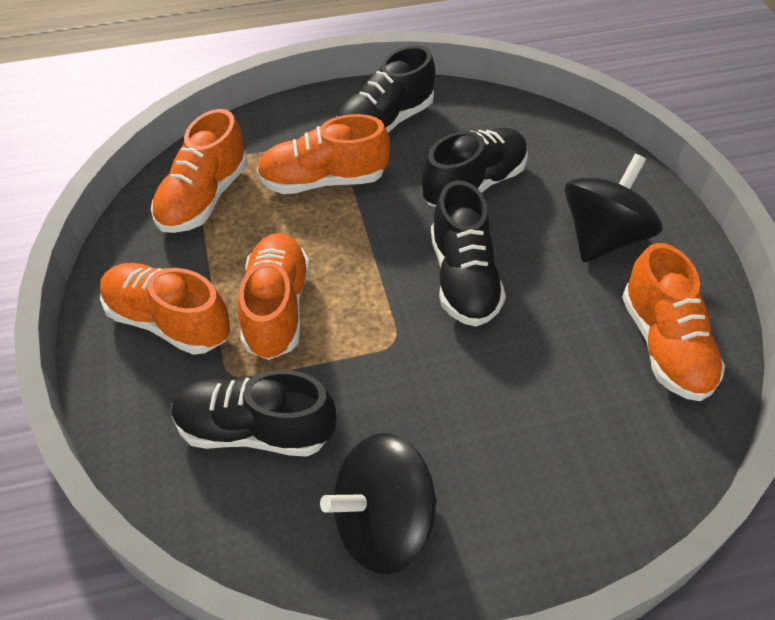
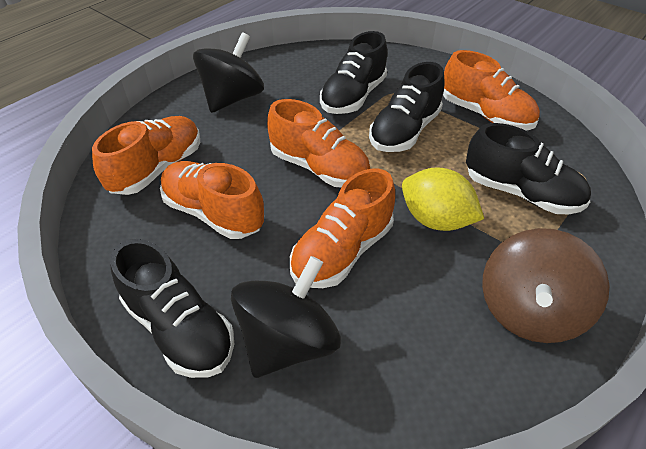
brown spinning top: none = 0 -> [482,228,609,343] = 1
yellow lemon: none = 0 -> [402,167,484,231] = 1

